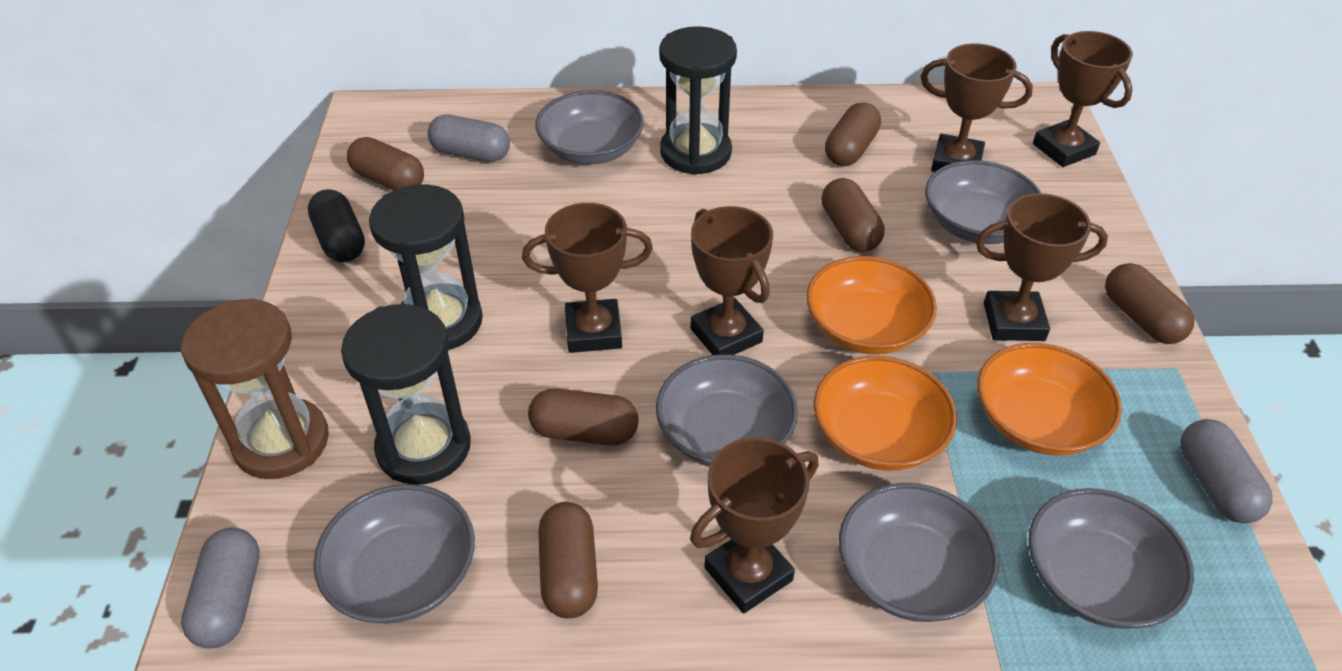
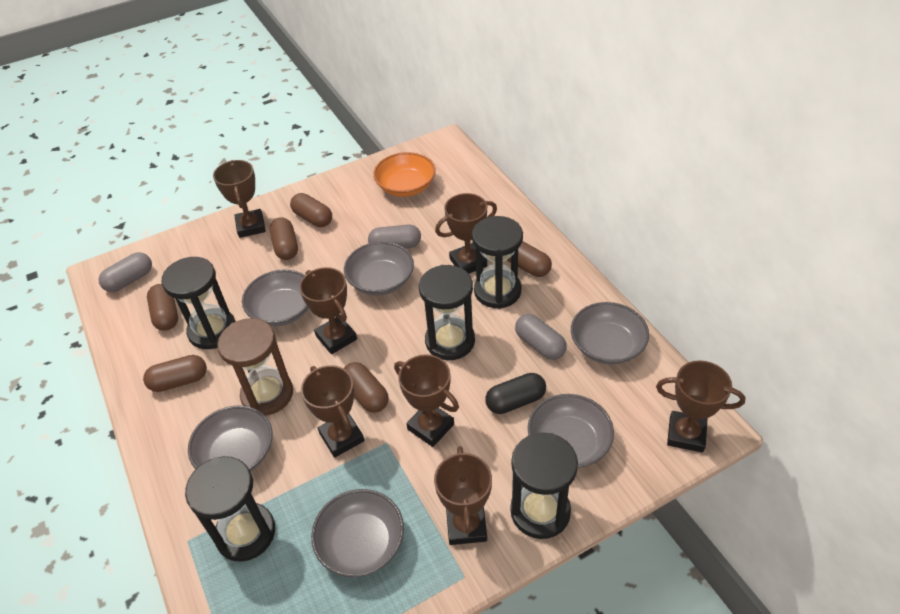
black hourglass: [341,304,471,485] [369,185,483,350] [659,26,737,175] = 3 -> [162,257,236,349] [185,456,275,562] [419,265,475,360] [472,216,523,309] [510,433,578,539] = 5
brown trophy: [522,203,653,353] [690,437,819,614] [691,206,773,355] [920,43,1033,172] [976,193,1108,341] [1033,31,1133,167] = 6 -> [213,160,266,238] [299,267,357,354] [301,365,365,458] [394,354,459,447] [434,446,492,545] [435,193,497,274] [656,360,746,452] = 7
orange bowl: [806,256,937,354] [813,356,957,471] [977,343,1122,455] = 3 -> [373,152,436,197] = 1

